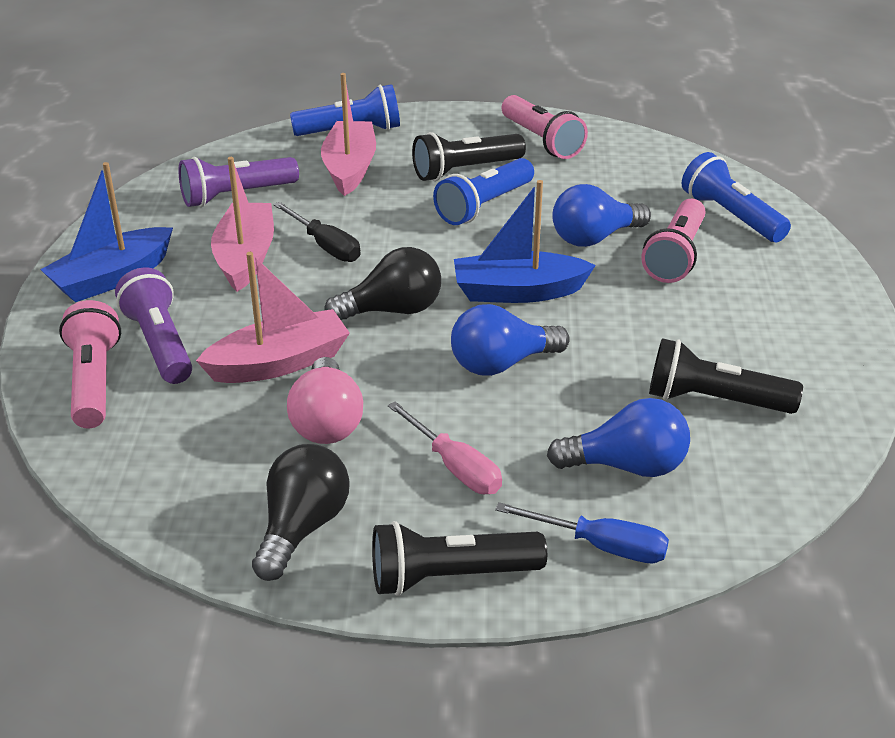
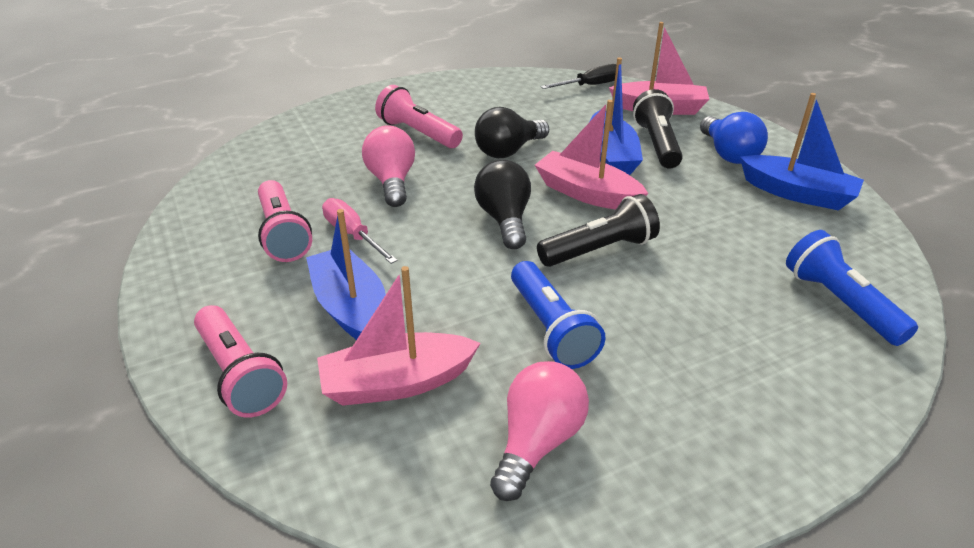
black flashlight: [372,521,547,596] [412,132,526,181] [649,338,803,414] = 3 -> [537,194,660,267] [633,89,683,169] = 2
blue boat: [40,162,173,302] [454,180,596,303] = 2 -> [306,209,386,340] [590,57,643,175] [740,93,864,211] = 3
blue flashlight: [290,84,400,136] [433,158,534,225] [682,152,791,242] = 3 -> [511,261,605,369] [786,230,918,346] = 2
blue light bulb: [451,304,570,376] [547,398,690,477] [552,184,651,247] = 3 -> [700,112,768,164] = 1
blue screwdriver: [495,502,669,563] = 1 -> none = 0
pink light bulb: [287,357,363,444] = 1 -> [362,126,415,207] [490,361,589,501] = 2
purple flashlight: [115,267,192,384] [179,157,299,207] = 2 -> none = 0

